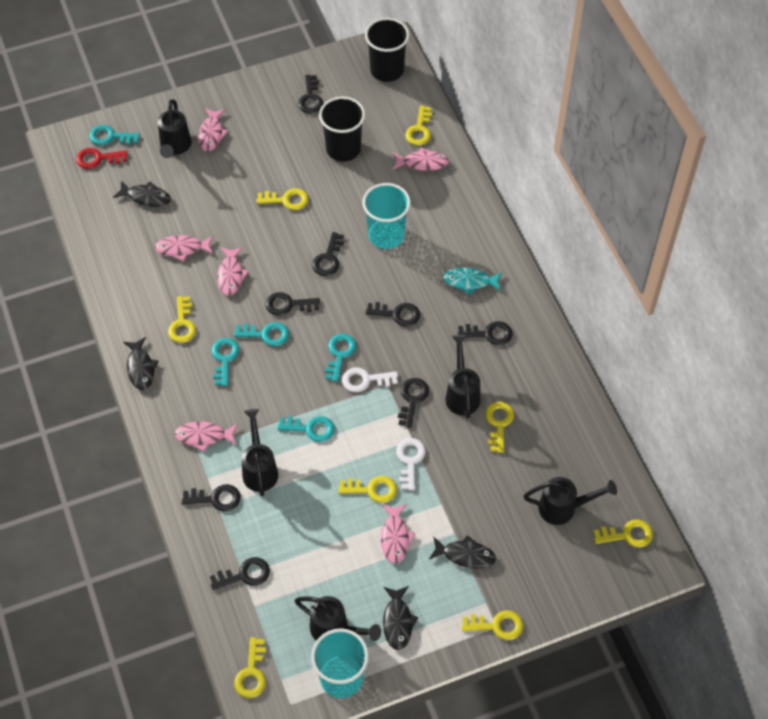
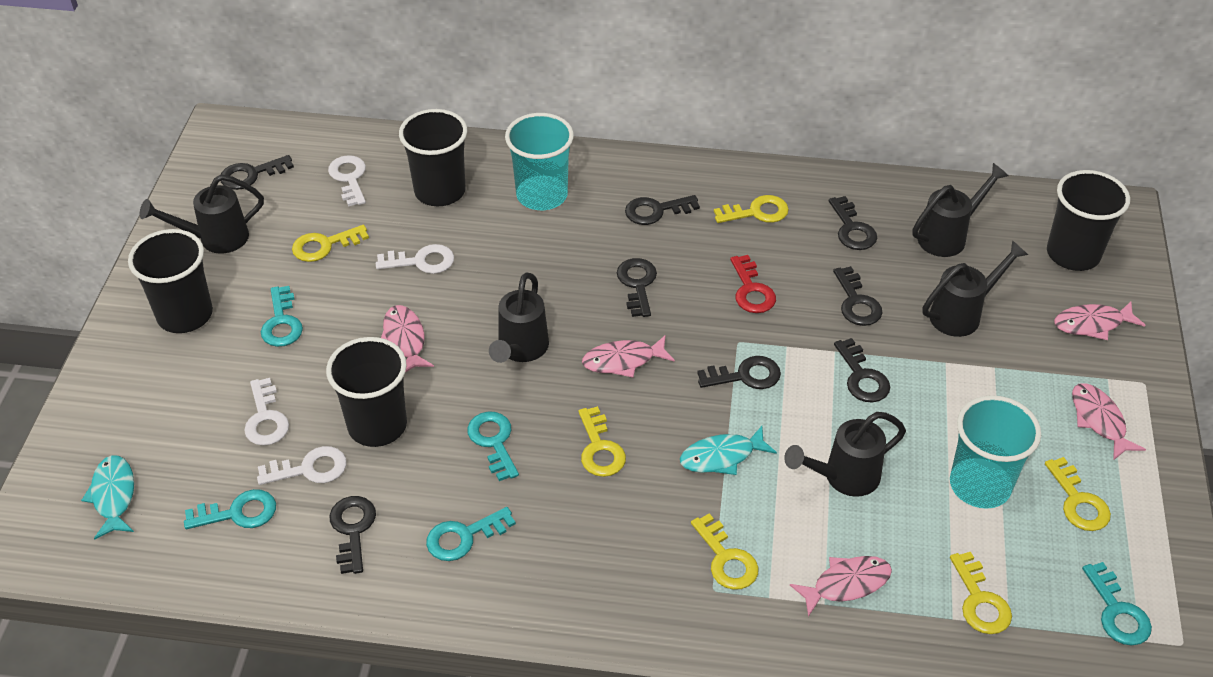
black cup: [319,96,365,162] [365,18,409,82] = 2 -> [128,229,213,333] [326,337,407,447] [399,109,467,206] [1047,170,1130,271] = 4
black fish: [113,181,171,207] [123,337,158,390] [383,586,418,650] [429,535,496,568] = 4 -> none = 0
pink fish: [155,235,213,261] [174,422,238,452] [198,108,228,151] [217,247,249,296] [381,504,415,564] [393,147,449,171] = 6 -> [381,305,434,372] [582,335,675,378] [790,556,892,617] [1054,302,1146,340] [1072,383,1146,460] = 5
turquoise fish: [443,268,502,295] = 1 -> [81,455,134,539] [680,426,777,475] = 2
white key: [342,367,398,392] [396,438,426,491] = 2 -> [244,378,289,446] [257,446,346,485] [328,155,366,207] [376,244,454,274] = 4
yellow key: [168,296,196,343] [234,637,266,698] [256,188,309,210] [338,476,397,503] [405,105,432,145] [462,610,523,640] [485,402,514,453] [594,519,653,547] = 8 -> [292,225,369,262] [578,406,626,477] [691,513,759,590] [714,195,789,223] [950,552,1012,634] [1045,457,1111,531] = 6

